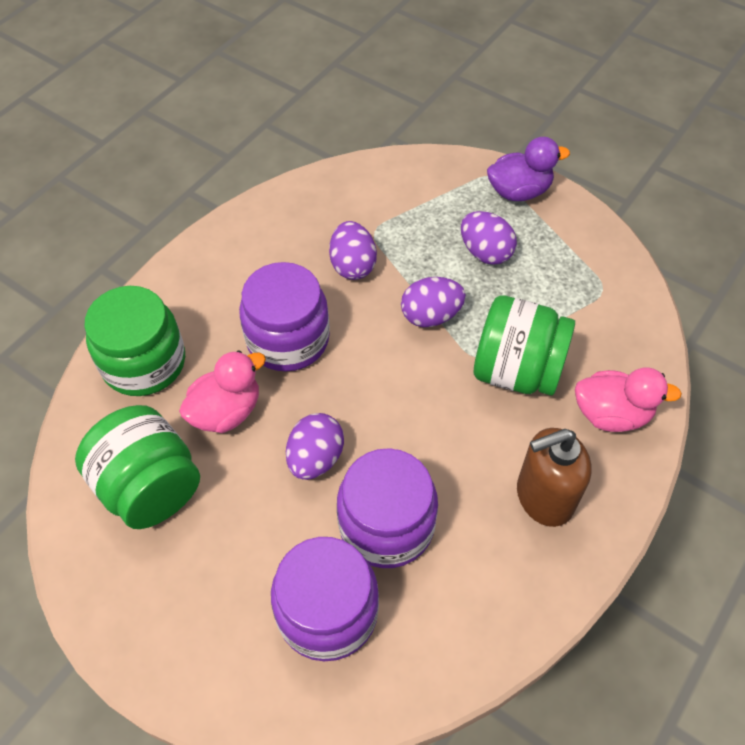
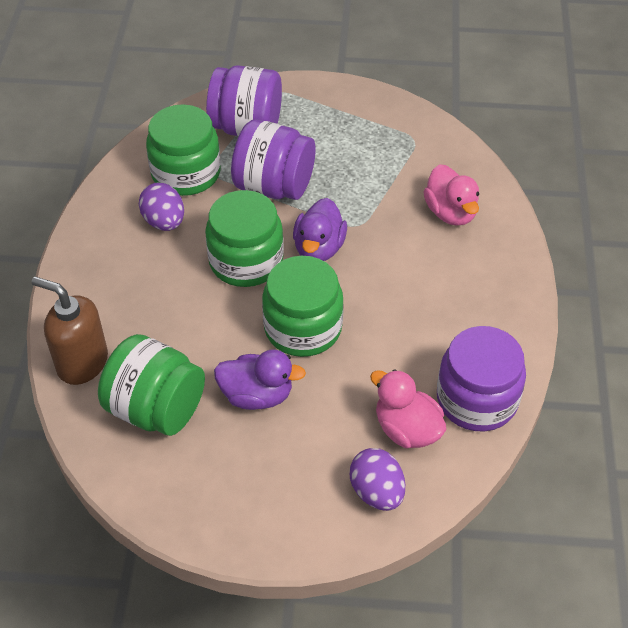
green jar: [75,405,200,529] [84,286,185,396] [474,295,575,396] = 3 -> [98,334,205,436] [146,104,221,196] [205,190,284,287] [262,256,344,357] = 4
purple duck: [487,137,570,201] = 1 -> [214,350,306,410] [293,198,347,261] = 2
purple egg: [286,413,344,480] [329,221,377,280] [401,277,466,327] [461,211,517,265] = 4 -> [139,183,184,231] [350,448,405,511] = 2

